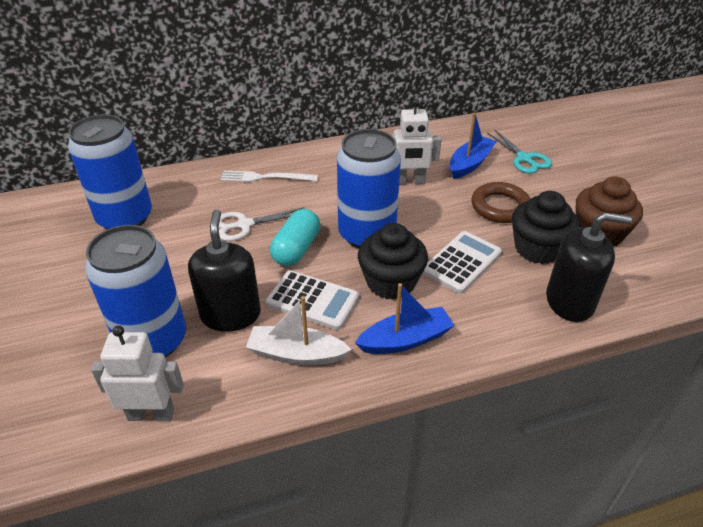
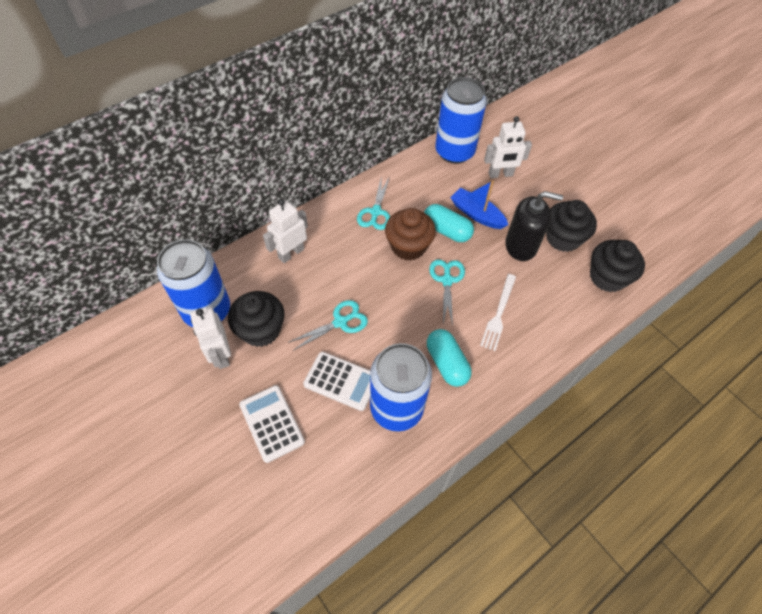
black cupcake: [358,223,428,300] [512,191,580,264] = 2 -> [228,291,285,347] [546,200,597,252] [590,240,645,292] = 3
black soap dispenser: [188,209,261,332] [546,212,632,322] = 2 -> [505,191,563,261] = 1
blue boat: [355,283,455,354] [450,113,497,179] = 2 -> [450,180,508,229] = 1
brown ring: [472,182,530,223] = 1 -> none = 0
turquoise capsule: [270,209,320,266] = 1 -> [424,204,474,242] [427,329,472,387] = 2
turquoise scissors: [487,130,552,173] = 1 -> [288,300,368,351] [357,175,390,230] [429,259,465,326] = 3
white boat: [246,296,352,365] = 1 -> none = 0
white robot: [91,325,184,421] [393,99,442,185] = 2 -> [190,306,231,369] [263,199,308,263] [484,116,532,178] = 3
white scissors: [219,207,304,241] = 1 -> none = 0

